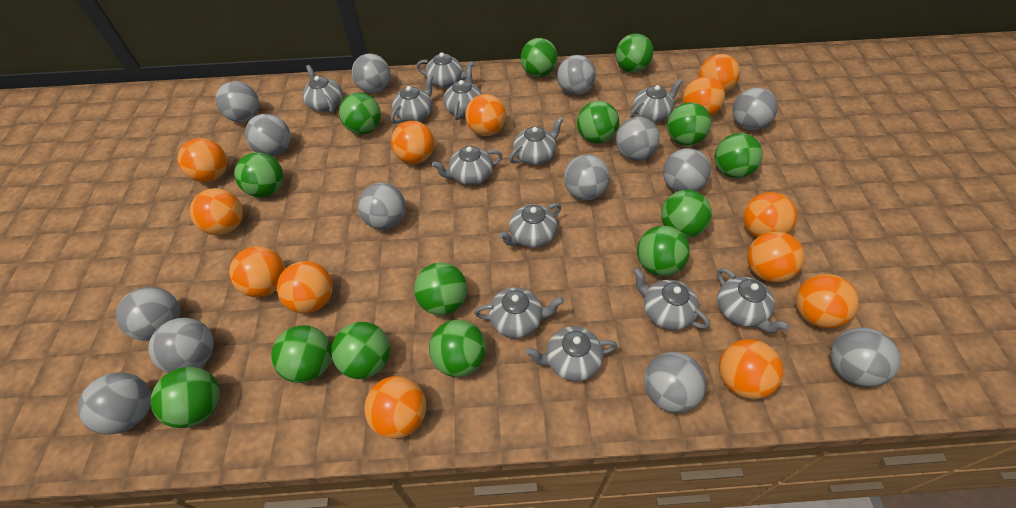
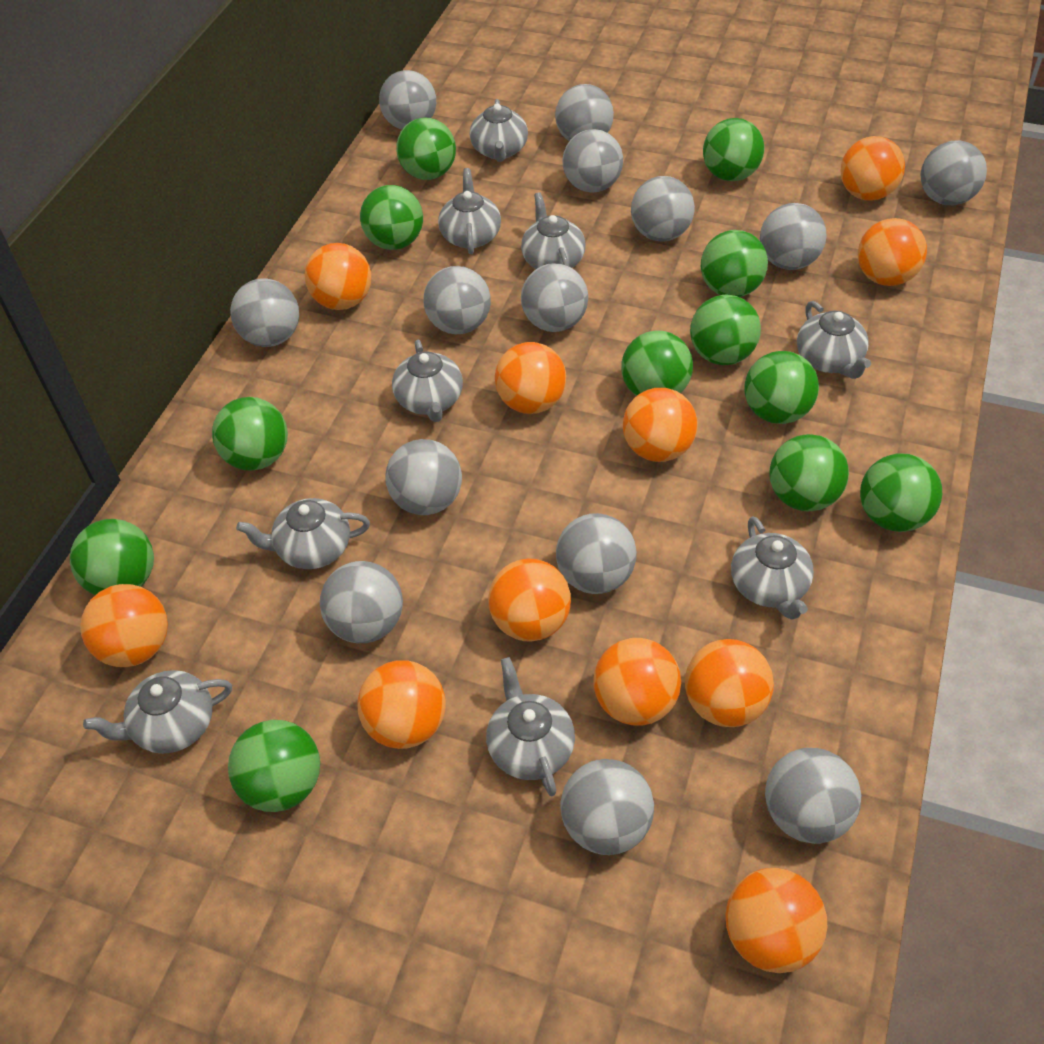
green ball: [150,367,220,428] [234,152,283,197] [271,325,332,383] [331,322,390,379] [339,92,381,134] [414,262,467,315] [429,320,486,377] [520,38,558,77] [577,101,619,143] [615,33,654,73] [637,226,690,276] [661,190,712,238] [667,102,711,146] [715,133,763,178] = 14 -> [70,519,154,595] [212,397,288,471] [228,720,320,812] [360,185,423,250] [396,118,456,180] [621,330,693,396] [690,295,761,365] [701,230,768,297] [703,118,764,181] [744,351,819,424] [769,434,849,512] [860,454,942,532] = 12
grey teapot: [303,65,343,113] [391,75,433,124] [416,52,475,88] [432,146,502,185] [444,66,482,120] [474,287,564,338] [498,203,561,248] [509,117,564,165] [526,326,617,381] [630,79,683,122] [633,268,710,330] [717,268,789,333] = 12 -> [83,670,232,754] [236,498,370,569] [392,340,463,422] [438,168,501,255] [470,99,528,162] [486,657,575,796] [521,192,585,269] [731,516,814,620] [797,301,871,379] = 9
orange ball: [177,138,227,182] [190,188,243,235] [229,246,285,297] [277,261,333,313] [364,376,426,439] [391,121,434,164] [465,94,506,136] [683,77,725,116] [698,54,740,93] [719,339,784,399] [743,192,797,238] [747,231,805,283] [796,274,859,329] = 13 -> [80,584,168,667] [305,243,371,310] [358,661,446,749] [488,558,571,641] [495,342,566,414] [593,638,681,726] [623,388,698,462] [685,639,774,727] [726,868,828,973] [840,136,905,201] [858,218,927,286] = 11

